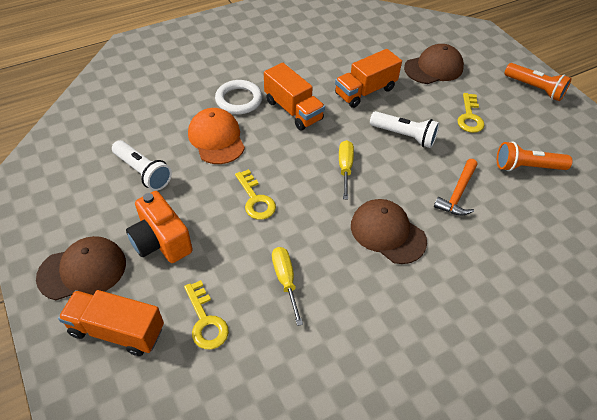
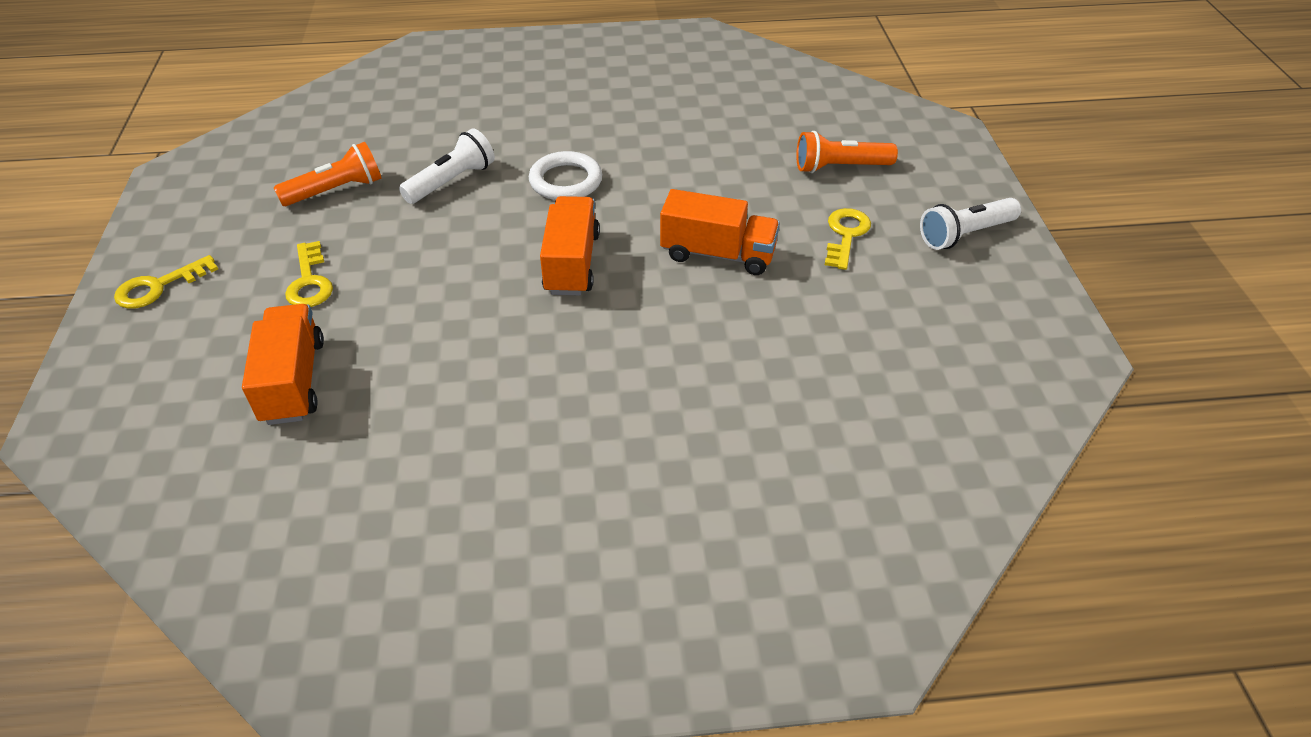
brown cap: [36,236,126,300] [351,199,427,264] [404,44,464,84] = 3 -> none = 0
orange camera: [126,191,193,263] = 1 -> none = 0
orange cap: [188,108,245,164] = 1 -> none = 0
orange hammer: [434,159,477,216] = 1 -> none = 0
yellow screwdriver: [272,247,303,326] [339,140,354,199] = 2 -> none = 0

